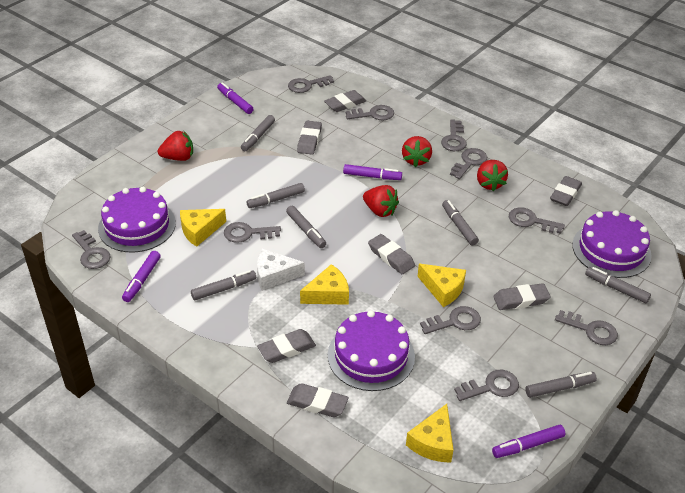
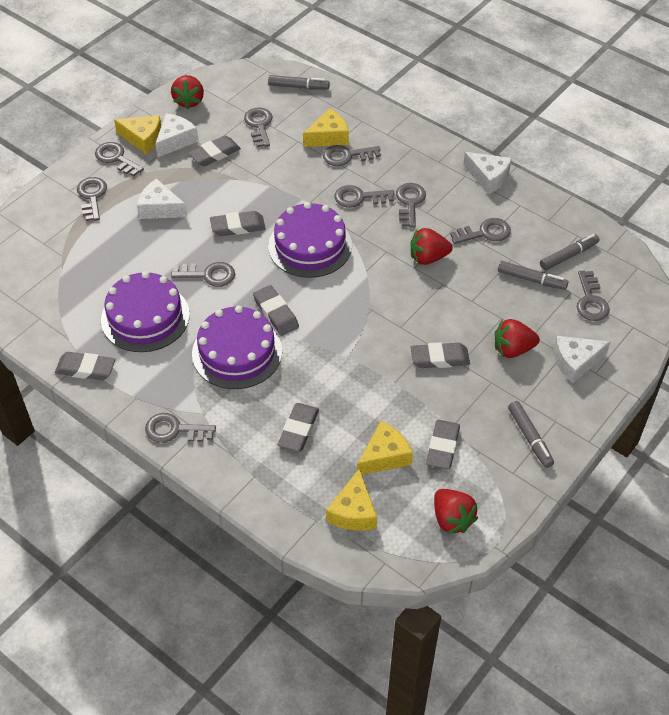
grey marker: [191,270,256,300] [241,115,275,151] [247,183,305,208] [286,206,326,248] [442,200,479,245] [525,372,597,398] [585,267,651,303] = 7 -> [268,75,330,90] [498,261,568,290] [508,401,554,468] [540,234,599,270] = 4
purple marker: [122,251,161,302] [217,82,253,114] [343,164,402,180] [492,425,566,458] = 4 -> none = 0
white cheese: [257,249,305,291] = 1 -> [137,178,187,219] [155,113,199,158] [463,152,512,194] [554,336,610,384] = 4

